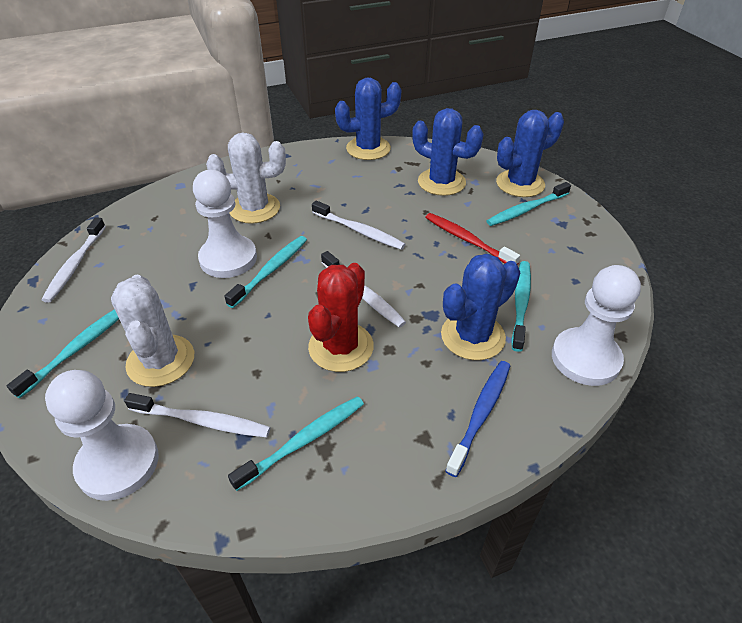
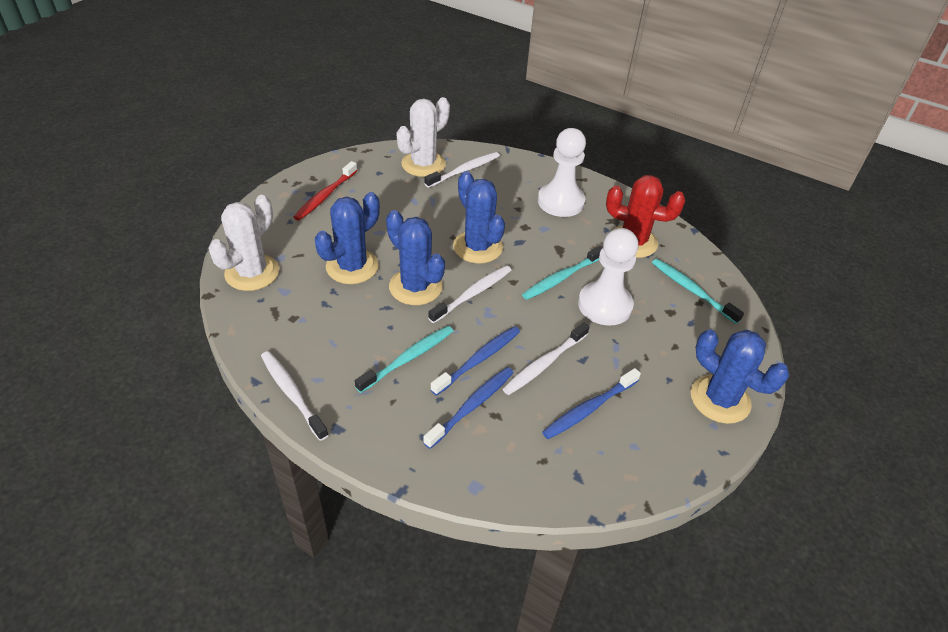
blue toothbrush: [445,361,510,477] = 1 -> [423,367,514,449] [430,326,520,396] [542,368,641,439] = 3
turquoise toothbrush: [7,309,119,399] [224,236,307,308] [228,396,364,491] [487,182,571,226] [512,261,531,352] = 5 -> [355,326,453,393] [522,246,603,300] [652,259,744,324] = 3
white pawn: [45,370,159,501] [193,170,257,278] [552,265,641,386] = 3 -> [538,128,586,217] [578,228,638,326] = 2

